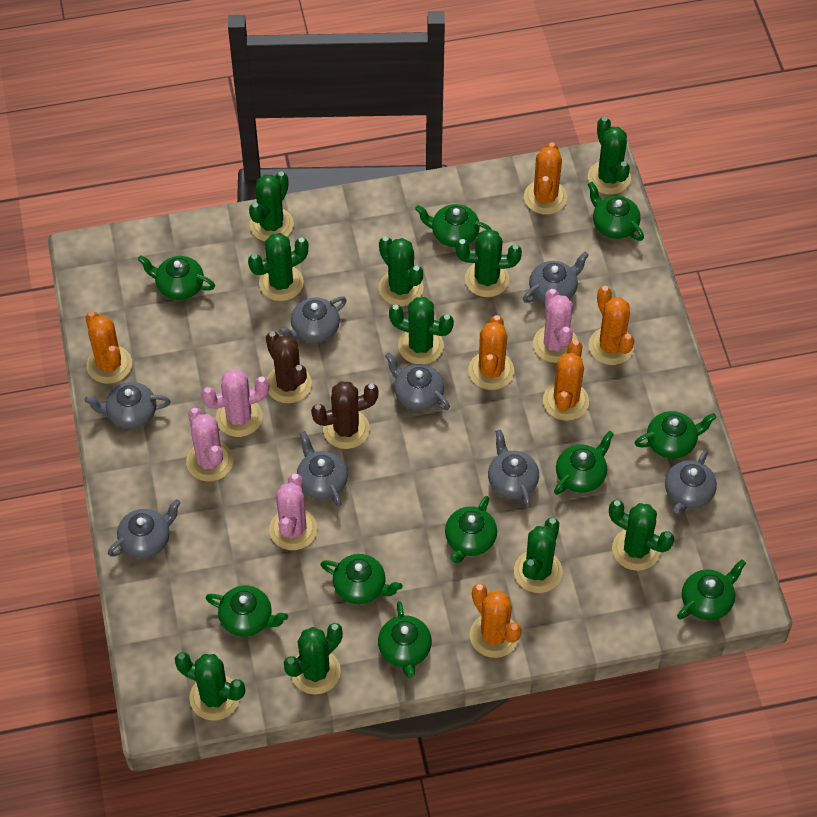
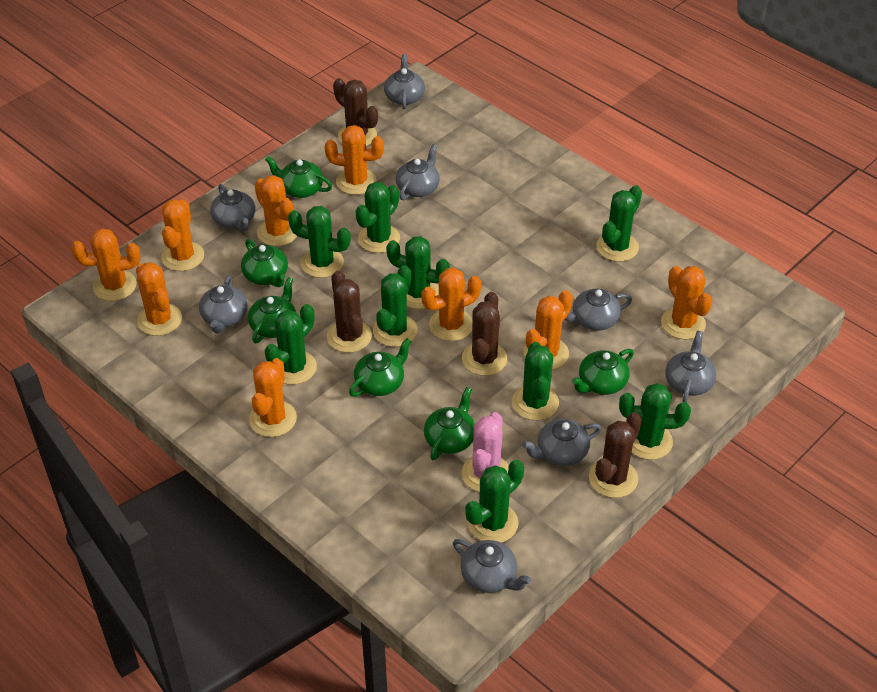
brown cactus: [266,332,312,403] [311,381,379,449] = 2 -> [327,271,372,353] [333,78,378,146] [462,292,507,376] [589,412,642,498] = 4
green cactus: [175,652,245,720] [248,233,309,301] [249,172,294,242] [284,623,343,694] [379,236,423,306] [389,297,454,364] [456,229,522,297] [514,518,562,593] [588,117,631,195] [609,500,674,571] = 10 -> [264,304,317,385] [288,206,351,278] [355,182,400,253] [373,265,418,347] [386,236,450,309] [465,460,524,543] [512,342,559,420] [596,185,642,262] [619,383,691,460] = 9
green teapot: [138,255,215,300] [205,586,288,637] [321,554,403,604] [378,601,432,678] [415,204,492,248] [445,496,497,563] [554,431,614,495] [588,182,644,241] [635,411,717,459] [677,559,746,621] = 10 -> [241,239,288,287] [248,277,296,343] [265,156,332,198] [349,338,412,397] [424,387,475,460] [572,349,634,395] = 6
orange cactus: [86,311,132,384] [468,315,514,390] [470,584,522,658] [524,142,567,215] [543,340,589,421] [589,286,634,365] = 6 -> [72,228,141,301] [136,262,182,336] [161,199,204,271] [249,358,297,437] [255,175,297,246] [325,125,384,195] [421,268,481,341] [524,290,573,370] [661,266,712,339] = 9
pink cactus: [186,408,233,482] [201,370,269,437] [269,474,317,550] [533,289,578,363] = 4 -> [462,412,509,492] = 1

